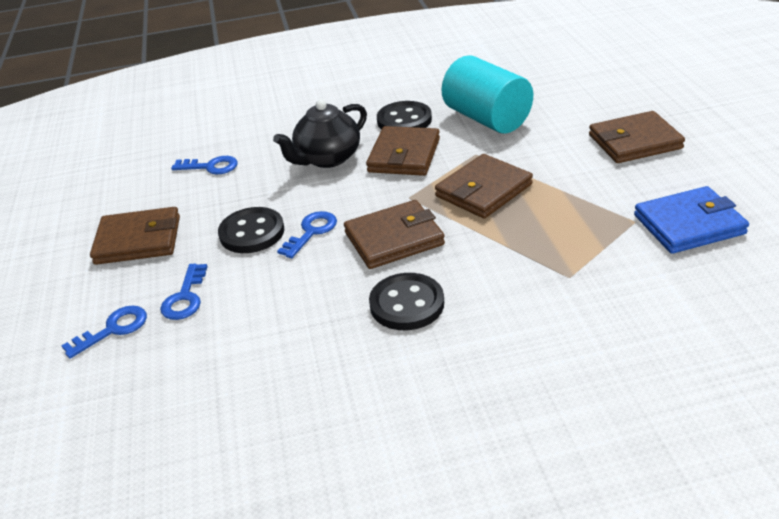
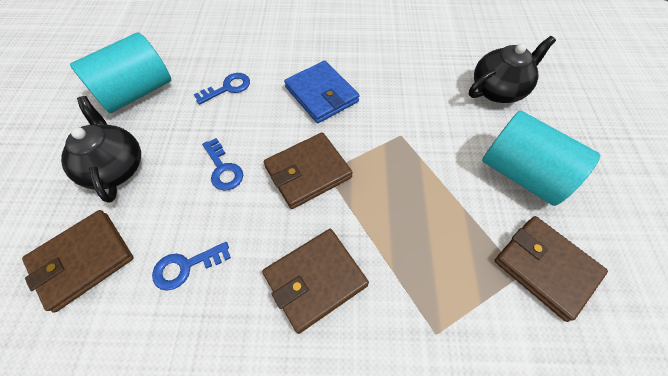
black button: [218,207,284,253] [369,273,444,330] [377,101,432,130] = 3 -> none = 0
black teapot: [273,99,367,168] = 1 -> [61,96,141,203] [469,36,556,103] = 2
blue key: [61,305,147,359] [160,264,208,320] [171,156,238,174] [277,211,337,258] = 4 -> [152,242,231,291] [194,73,250,105] [202,138,243,191] = 3
brown wallet: [90,207,180,265] [344,200,445,269] [366,126,440,176] [435,154,533,219] [589,111,685,163] = 5 -> [22,210,133,313] [262,229,369,334] [264,132,353,209] [494,216,608,322] = 4
turquoise cylinder: [442,55,533,134] = 1 -> [70,32,171,113] [482,111,600,206] = 2

